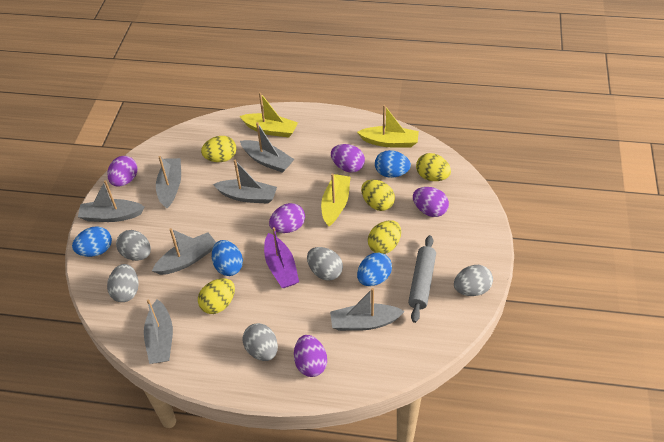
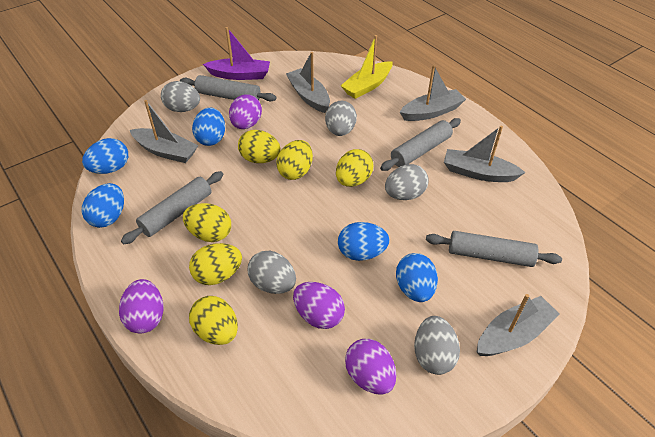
blue egg: [72,226,112,257] [212,240,243,276] [357,253,392,286] [375,150,411,178] = 4 -> [82,138,128,174] [82,183,124,228] [192,108,225,146] [338,222,390,261] [396,253,438,302] = 5
grey boat: [78,180,144,222] [144,299,173,364] [152,228,216,275] [156,156,181,208] [213,160,277,204] [240,122,294,173] [330,288,405,331] = 7 -> [130,100,199,163] [286,52,330,113] [400,65,466,121] [444,126,526,182] [476,294,560,356] = 5
grey rolling pin: [408,235,436,323] = 1 -> [121,171,224,245] [180,75,276,101] [380,118,461,171] [426,231,562,267] = 4
purple egg: [107,156,137,187] [269,203,305,233] [294,335,327,377] [331,144,365,173] [413,187,449,217] = 5 -> [119,279,163,333] [229,95,262,129] [293,282,345,329] [345,339,396,395] = 4
yellow boat: [240,92,298,137] [321,173,350,226] [357,105,419,147] = 3 -> [341,35,393,99] = 1
yellow egg: [198,278,235,314] [201,136,236,162] [361,180,395,211] [368,220,401,254] [416,153,451,181] = 5 -> [183,203,231,242] [189,243,242,285] [189,296,238,345] [238,130,281,163] [276,140,313,180] [336,149,373,187] = 6

